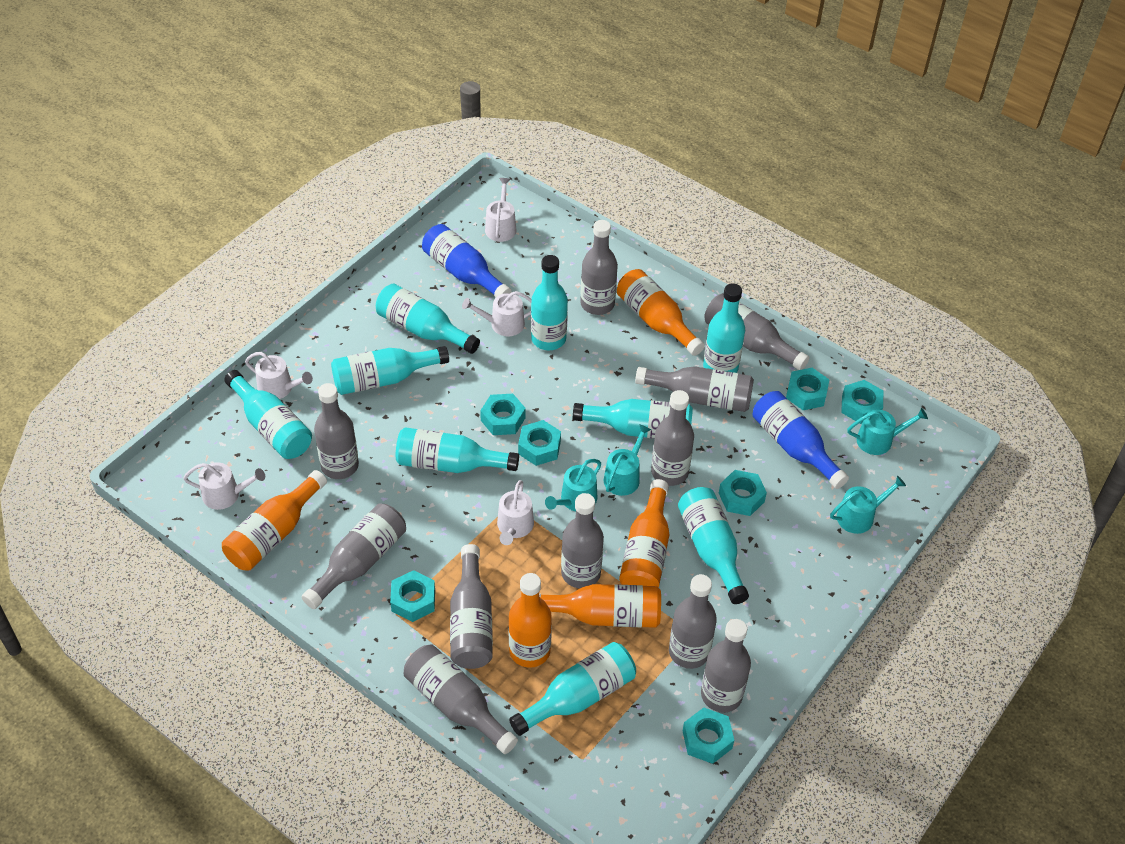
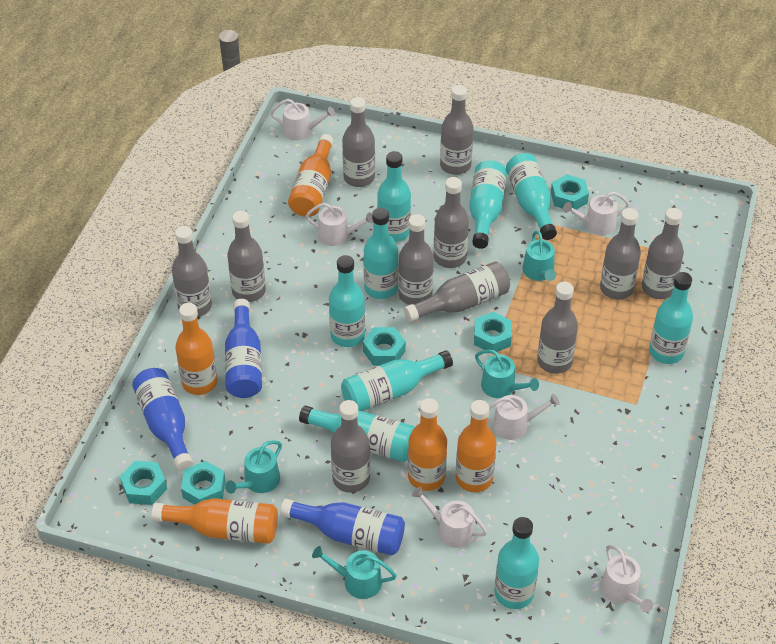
blue bottle: [422,224,512,298] [753,391,849,489] = 2 -> [132,368,193,471] [225,299,262,398] [280,499,405,555] = 3
turquoise nut: [390,570,435,622] [480,394,526,435] [518,420,561,466] [683,708,734,764] [719,470,767,516] [786,368,829,410] [841,380,883,424] = 7 -> [120,461,167,505] [181,461,226,505] [363,327,406,366] [474,312,512,354] [551,174,589,210] = 5
white watering can: [183,462,265,510] [245,352,313,399] [462,291,531,336] [485,178,516,242] [497,480,534,545] = 5 -> [271,99,335,141] [306,203,374,246] [412,487,487,548] [487,394,560,440] [563,192,630,235] [601,545,653,613] = 6

